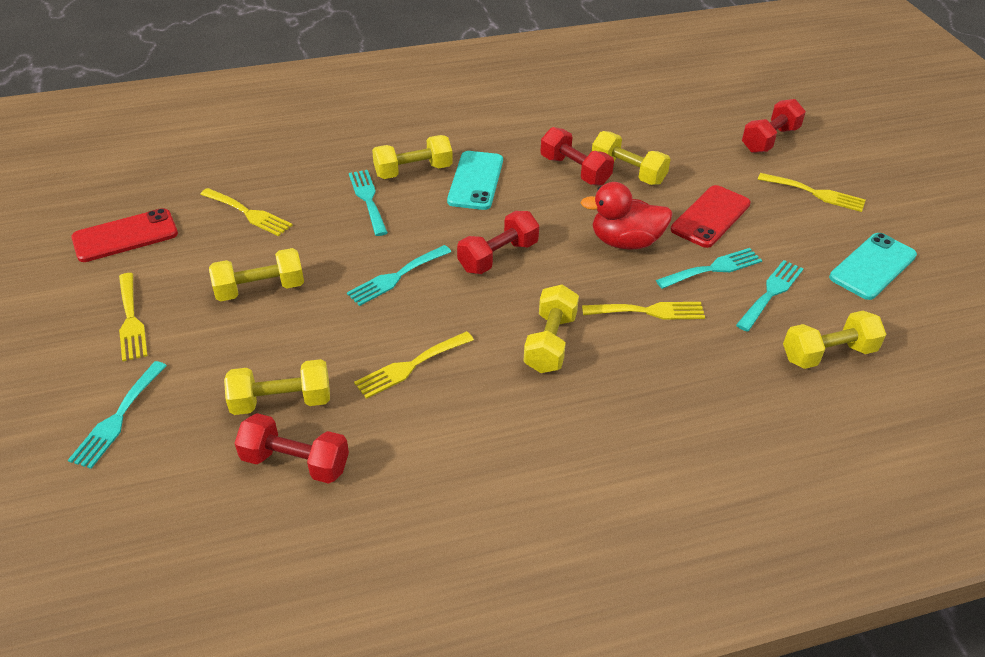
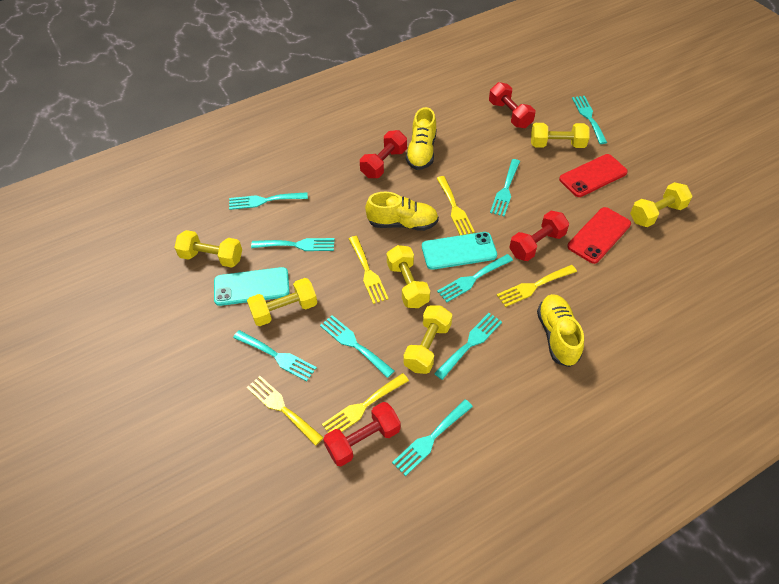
red duck: [580,182,673,250] = 1 -> none = 0
turquoise fork: [68,361,167,469] [347,245,451,306] [349,170,388,236] [656,248,763,289] [736,260,803,332] = 5 -> [229,192,308,210] [233,330,317,381] [251,238,335,251] [320,315,394,378] [392,399,473,476] [434,313,502,380] [437,254,513,302] [490,159,520,216] [572,96,607,144] = 9
yellow shoe: none = 0 -> [365,192,439,231] [406,107,437,170] [537,294,584,367] = 3

